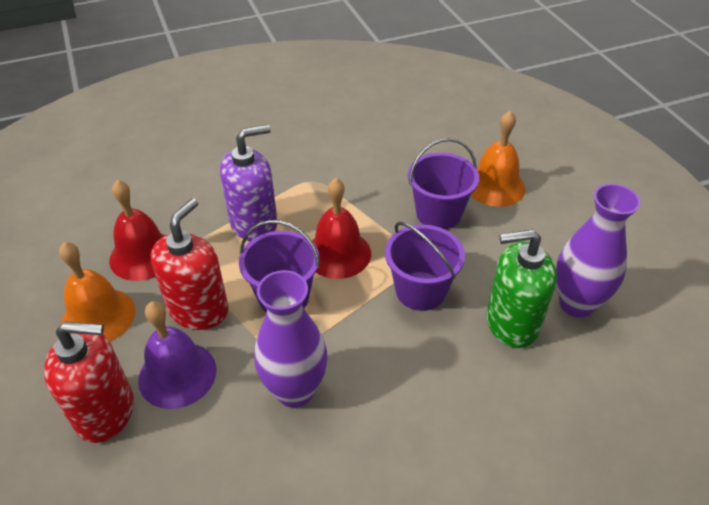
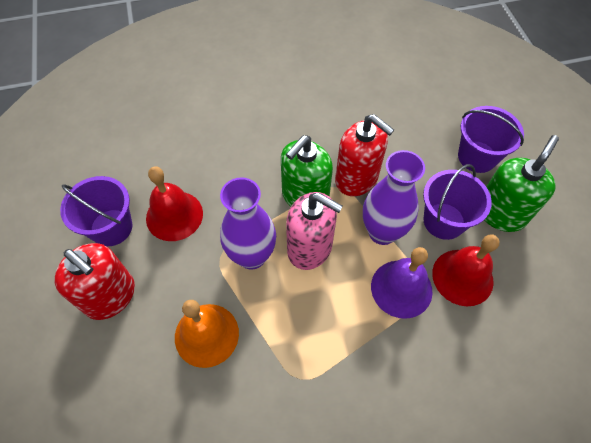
green soap dispenser: [486,229,557,348] = 1 -> [281,135,333,207] [484,135,559,232] = 2
orange bell: [59,242,135,342] [471,111,526,207] = 2 -> [175,300,239,368] = 1
pink soap dispenser: none = 0 -> [286,192,343,270] = 1
purple soap dispenser: [220,125,277,241] = 1 -> none = 0

